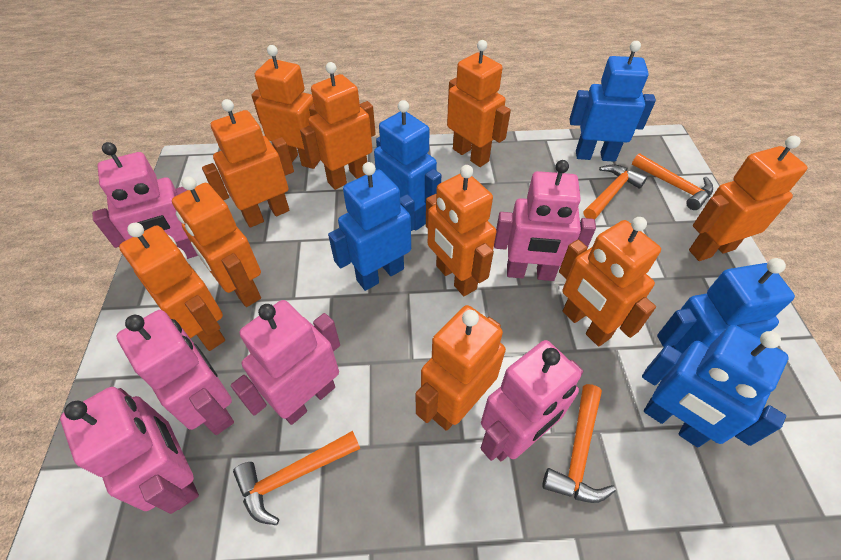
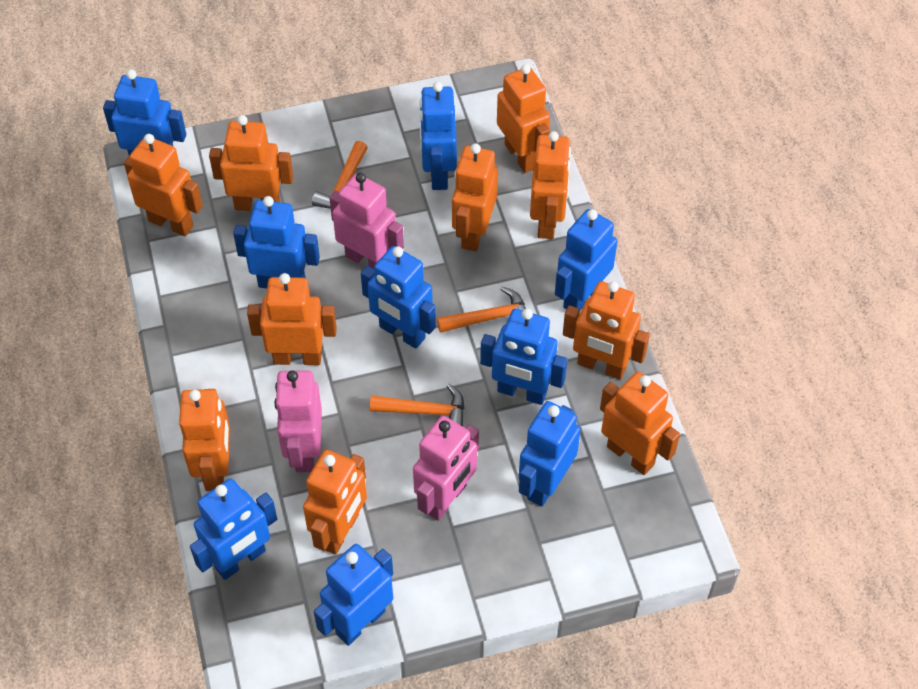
blue robot: [328,162,415,291] [374,100,441,231] [569,41,656,162] [642,325,788,447] [657,258,795,353] = 5 -> [103,69,186,156] [190,478,277,580] [233,196,320,289] [314,544,393,646] [361,246,436,349] [420,82,457,190] [480,308,567,405] [519,401,581,506] [555,209,617,311] = 9
orange hammer: [233,431,360,525] [542,384,616,503] [583,165,647,219] [632,153,713,210] = 4 -> [312,141,368,209] [370,384,465,426] [437,287,526,333] = 3
pink robot: [60,387,199,514] [92,142,198,259] [116,310,234,435] [231,300,340,425] [481,340,583,461] [494,160,596,281] = 6 -> [274,370,322,472] [329,173,404,269] [413,416,479,521] = 3

